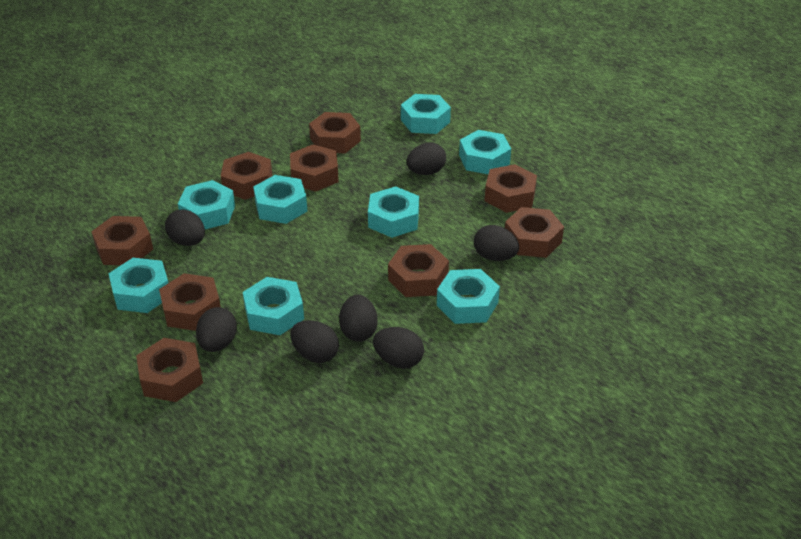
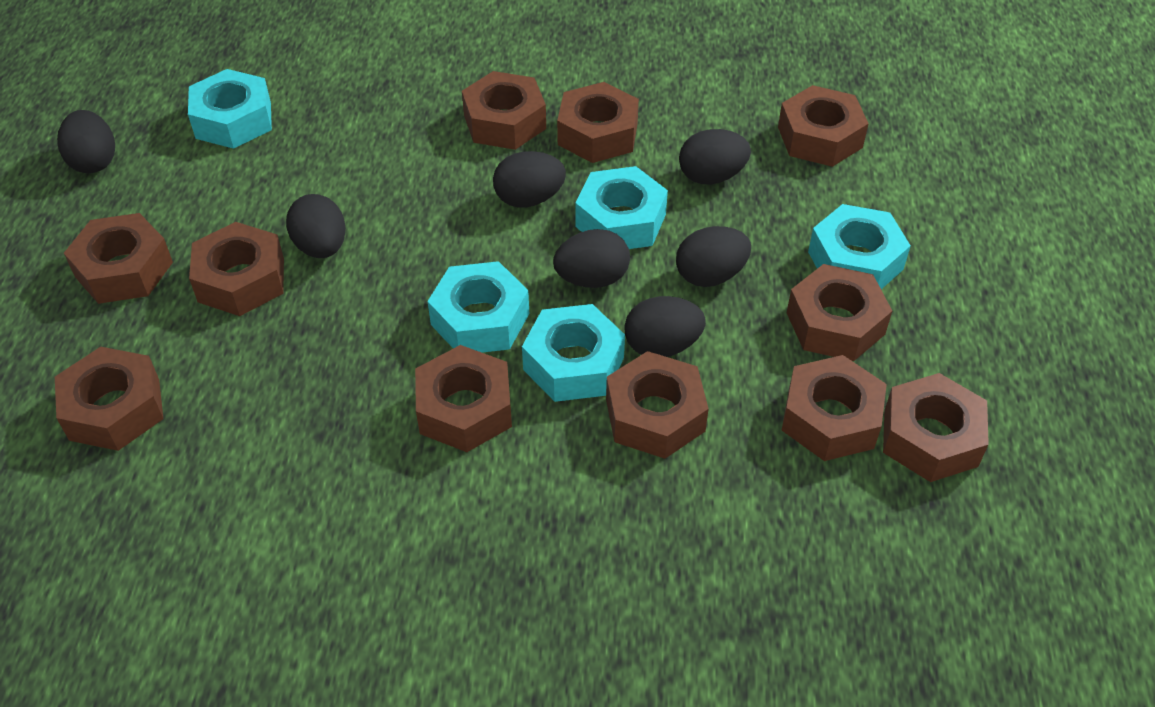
brown nut: [91,216,153,265] [136,338,203,402] [159,273,221,331] [221,152,272,200] [290,144,339,192] [309,112,361,153] [388,244,449,297] [485,164,537,213] [505,207,564,258] = 9 -> [55,347,164,451] [64,213,173,304] [189,222,284,316] [415,345,512,452] [462,71,546,150] [557,82,639,163] [606,351,709,459] [778,85,869,167] [782,355,887,461] [787,264,892,361] [883,373,989,482] = 11
turquoise nut: [108,258,168,313] [178,180,235,229] [243,277,304,335] [253,175,307,224] [368,186,419,238] [401,94,451,134] [437,269,500,324] [459,130,511,174] = 8 -> [188,69,272,149] [427,261,529,353] [522,304,625,402] [576,166,668,249] [808,204,911,289] = 5

